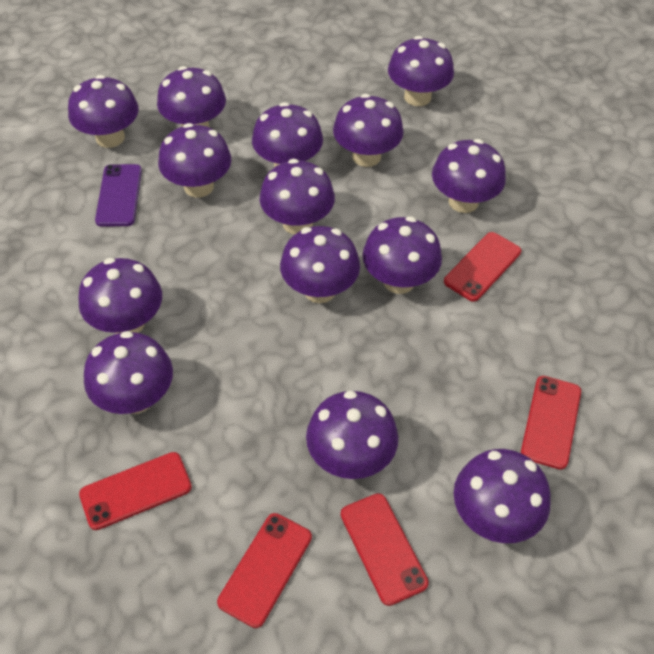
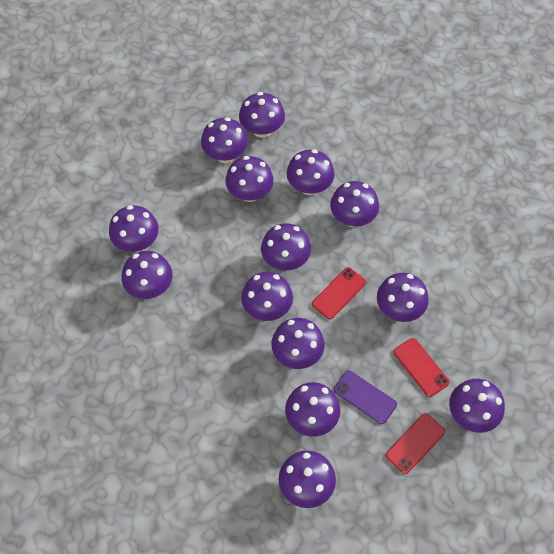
red phone: [79,452,192,530] [217,513,312,628] [341,493,429,606] [444,232,521,302] [521,376,581,470] = 5 -> [312,267,366,319] [386,414,445,474] [394,338,450,397] = 3

